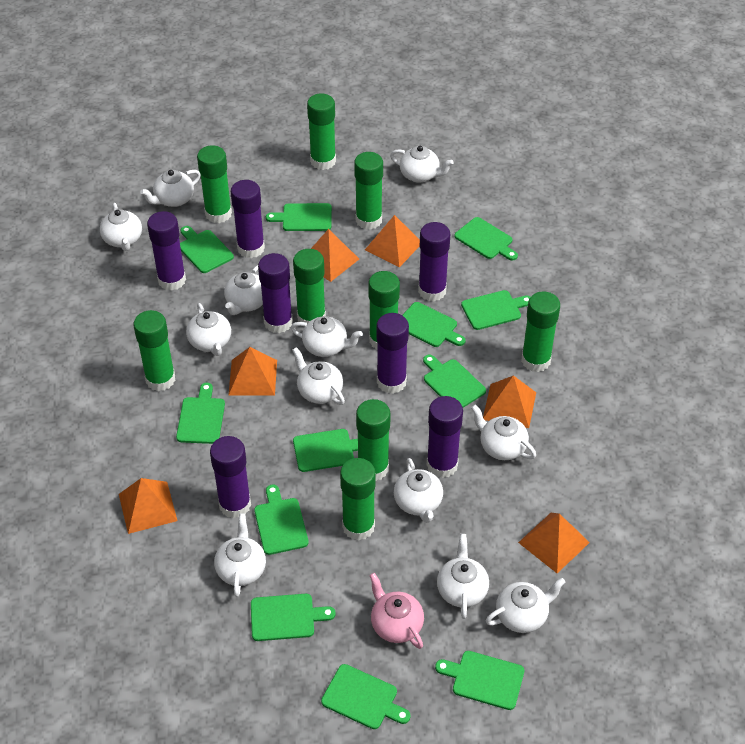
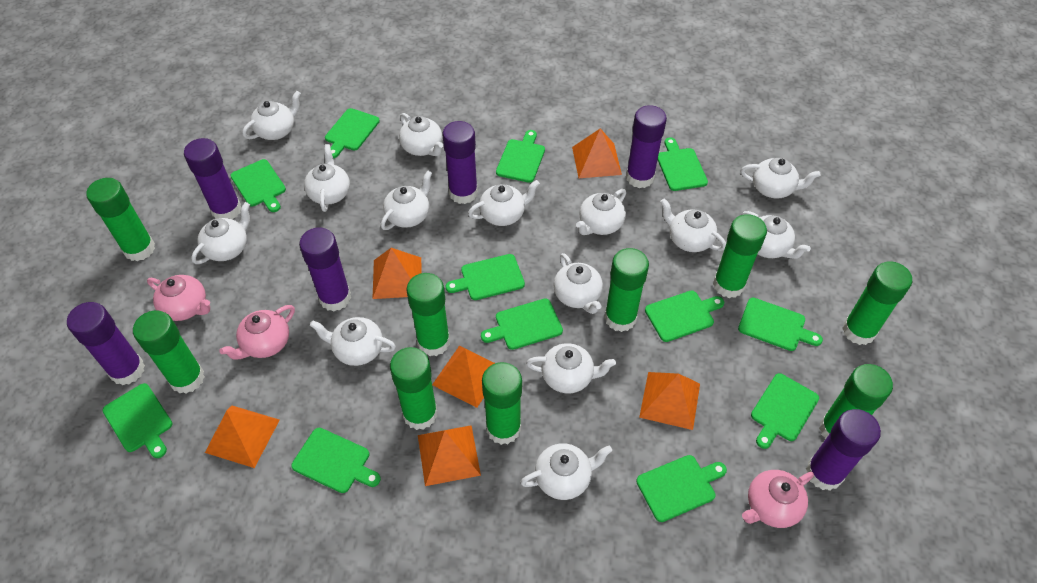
pink teapot: [369,573,424,649] = 1 -> [147,275,210,321] [219,305,295,360] [742,470,814,528] = 3
purple glue stick: [147,211,186,291] [210,436,251,518] [231,180,265,258] [258,253,293,333] [376,313,409,394] [418,222,450,301] [427,396,463,478] = 7 -> [67,302,145,385] [184,138,241,220] [299,228,351,311] [442,121,478,204] [626,105,667,188] [806,409,881,491] = 6
white teapot: [100,203,142,251] [140,170,200,207] [186,303,231,356] [214,514,266,597] [224,265,263,315] [291,316,363,357] [292,347,345,405] [390,146,453,182] [394,458,443,523] [437,534,489,619] [471,405,536,460] [486,578,565,633] = 12 -> [191,202,250,264] [242,91,301,140] [304,144,350,212] [310,317,396,366] [381,171,432,230] [399,113,443,156] [468,180,540,226] [520,443,612,500] [526,343,616,393] [553,253,603,314] [576,189,626,235] [660,198,726,252] [741,158,821,199] [741,211,811,259] = 14

